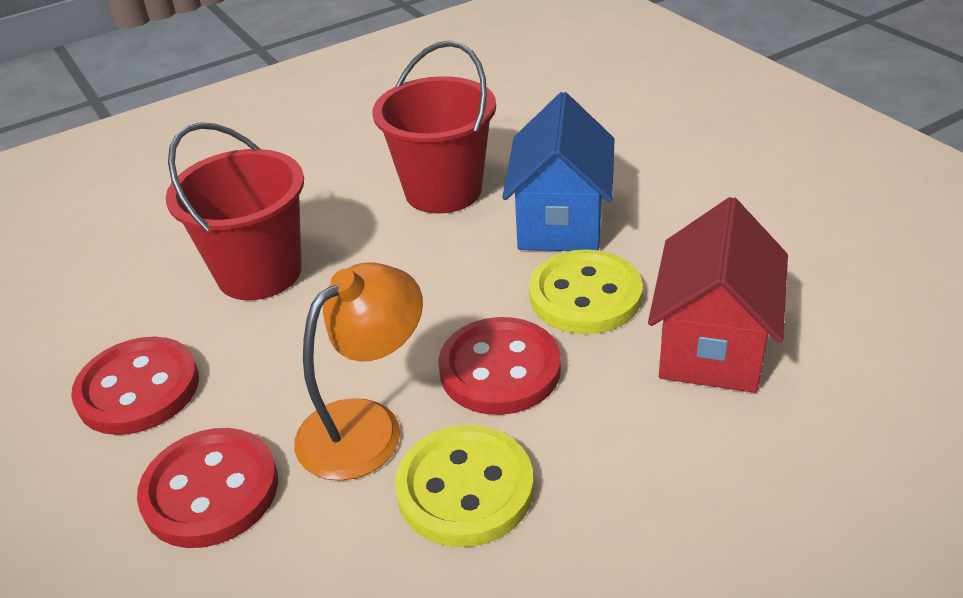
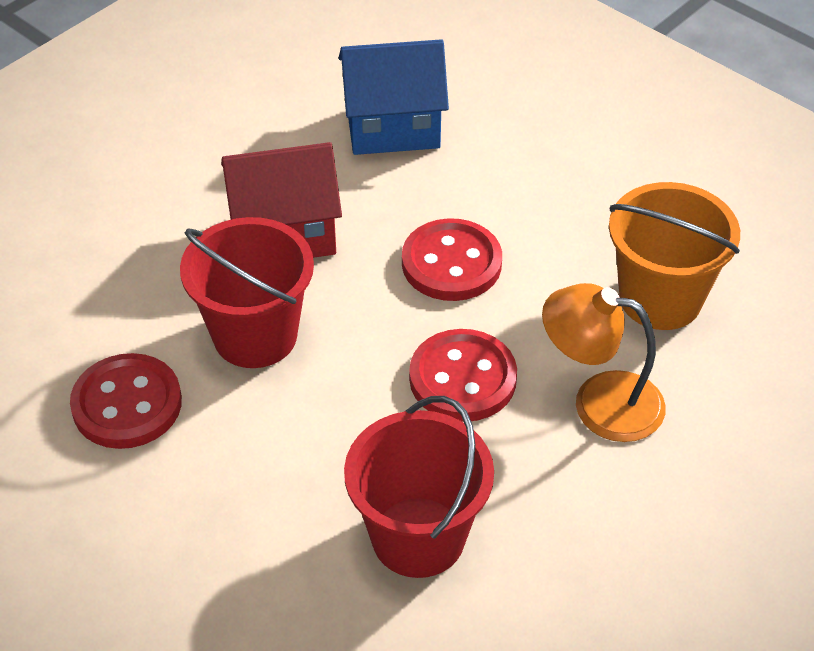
orange bucket: none = 0 -> [609,182,740,330] = 1
yellow button: [395,425,534,547] [529,249,643,334] = 2 -> none = 0

